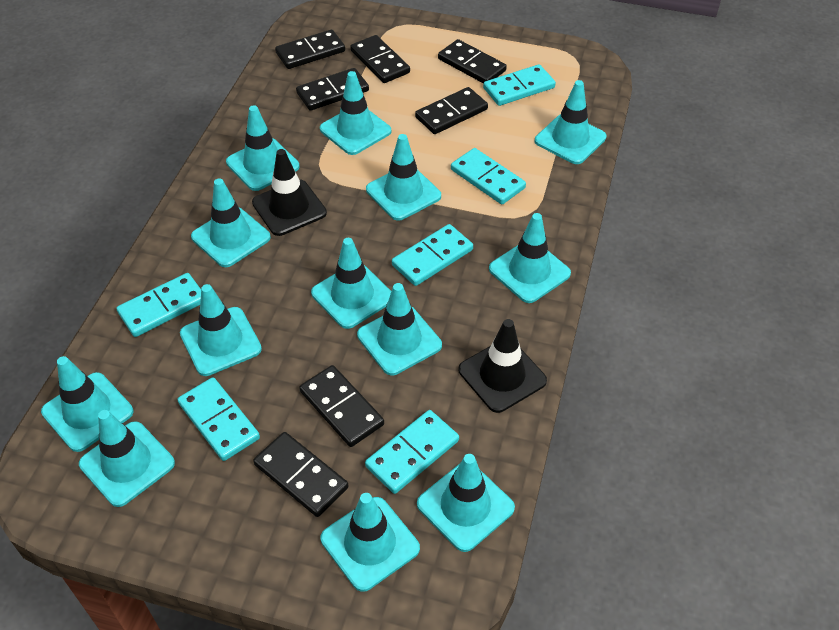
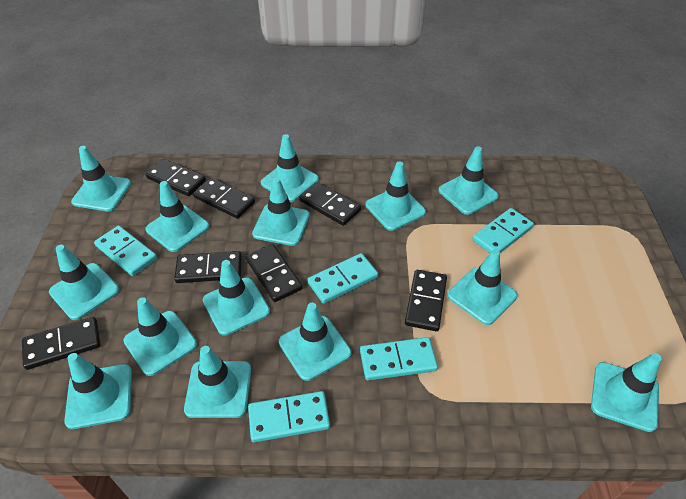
black traffic cone: [252,149,327,236] [459,319,547,413] = 2 -> none = 0
turquoise domino: [117,273,201,337] [177,377,260,461] [365,410,459,494] [392,224,473,286] [451,148,526,205] [483,64,556,106] = 6 -> [94,226,157,276] [248,391,330,442] [307,253,378,304] [360,337,438,381] [472,208,534,253] = 5
turquoise traffic cone: [41,356,133,452] [79,410,175,507] [180,284,262,376] [191,179,271,267] [226,105,300,191] [311,238,391,329] [320,71,391,155] [321,493,420,592] [357,283,442,375] [366,134,441,221] [417,454,515,552] [489,213,571,303] [535,80,607,164] = 13 -> [49,245,119,320] [64,353,132,429] [71,146,131,212] [123,297,197,376] [146,181,210,252] [184,346,251,418] [203,260,270,336] [252,178,310,246] [261,134,319,202] [279,303,351,381] [366,161,426,231] [438,146,499,215] [447,249,517,325] [591,353,661,432] = 14

